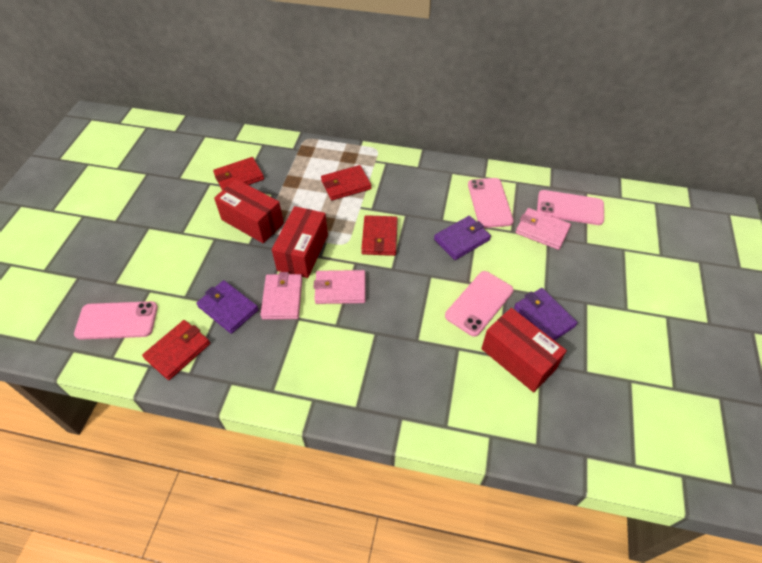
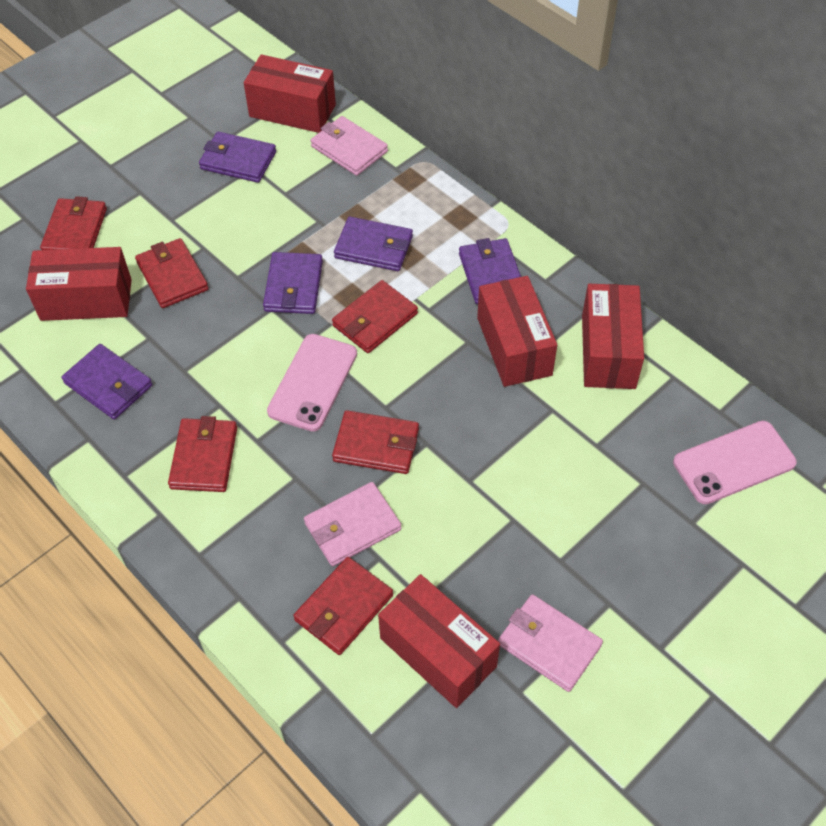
pink phone: [74,301,158,340] [445,271,514,337] [468,178,514,228] [537,190,604,225] = 4 -> [267,334,357,432] [673,421,797,504] = 2
purple wallet: [196,280,259,334] [434,216,491,260] [514,288,578,341] = 3 -> [62,344,152,420] [199,131,276,183] [263,252,323,314] [334,217,413,271] [459,238,521,304] = 5
red box: [214,179,284,243] [272,206,328,278] [481,308,567,392] = 3 -> [26,247,132,321] [244,54,336,133] [378,574,500,708] [477,276,557,387] [582,284,644,389] = 5
red wallet: [142,320,210,380] [213,157,264,190] [321,165,372,200] [361,215,398,256] = 4 -> [40,196,107,250] [135,238,209,308] [168,416,237,492] [293,557,393,655] [332,280,418,353] [332,410,419,474] = 6

